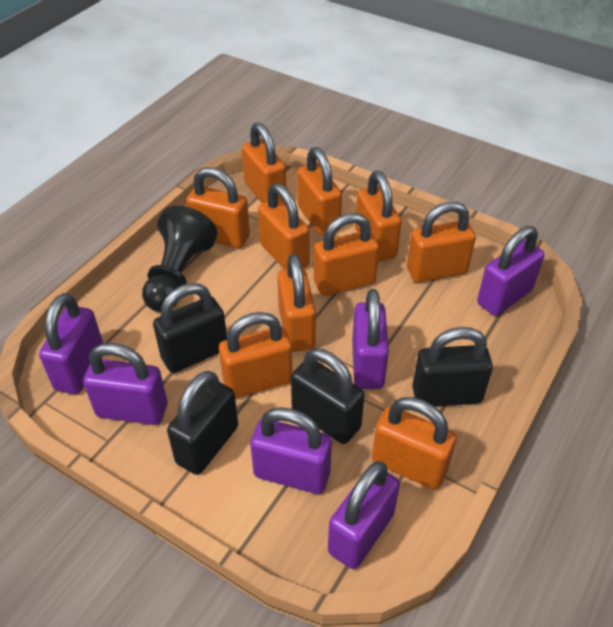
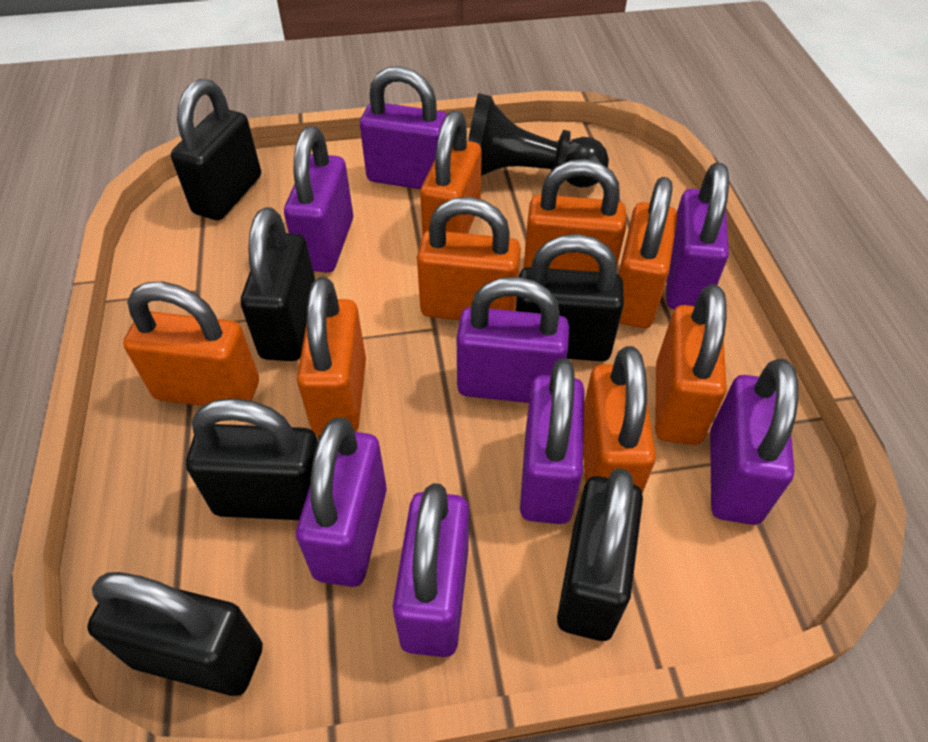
black padlock: [153,283,227,373] [167,371,238,475] [291,348,364,444] [412,327,493,406] = 4 -> [87,572,263,696] [171,79,261,220] [186,398,318,520] [241,207,315,361] [516,234,624,361] [557,468,643,641] = 6
orange padlock: [186,167,250,248] [219,312,293,398] [242,122,286,204] [258,183,310,269] [277,254,316,352] [297,147,342,236] [314,213,379,296] [355,171,401,262] [372,397,457,490] [407,202,476,282] = 10 -> [123,282,259,406] [297,277,366,436] [417,197,521,320] [420,111,482,234] [523,159,626,272] [583,346,656,494] [619,177,677,328] [655,284,727,445] = 8
purple padlock: [39,293,103,394] [83,343,167,425] [250,407,332,494] [328,461,400,569] [352,289,389,389] [477,226,544,316] = 6 -> [284,126,353,273] [296,417,387,587] [360,66,447,189] [393,483,469,657] [457,277,569,403] [520,358,585,524] [666,162,729,309] [710,359,798,525] = 8

